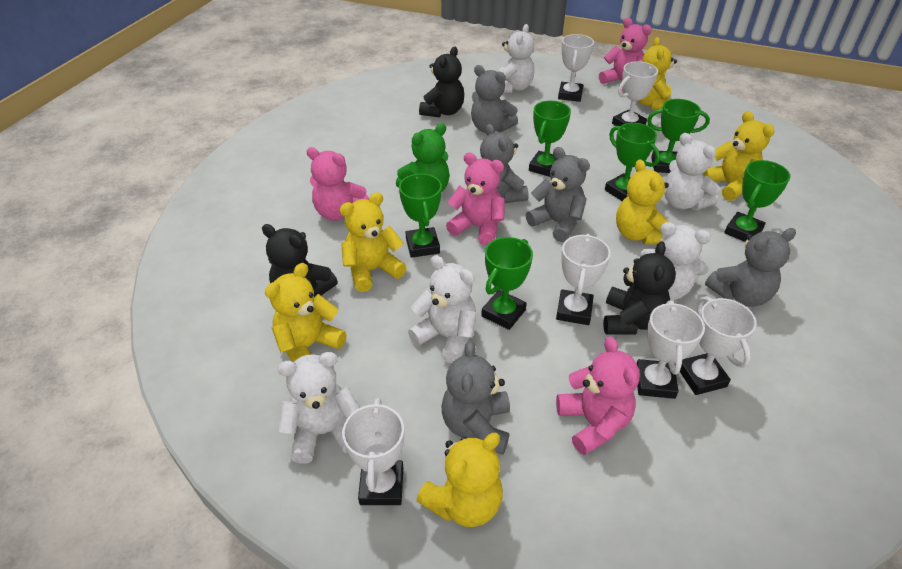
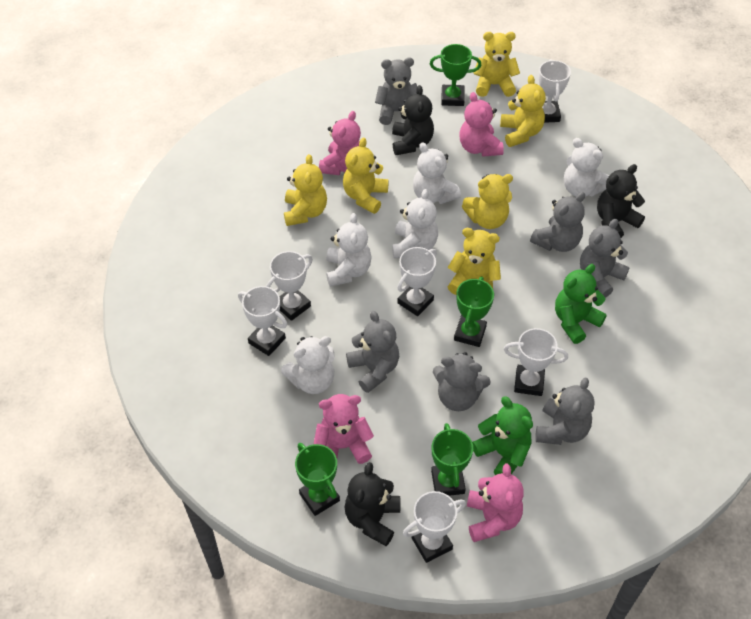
green teddy bear: [396,123,450,192] = 1 -> [472,396,533,475] [555,264,607,344] = 2
green trophy: [399,173,442,258] [481,237,533,330] [529,101,571,177] [605,123,660,201] [647,99,710,173] [724,160,791,242] = 6 -> [295,443,340,516] [430,44,481,106] [431,423,473,496] [454,277,494,347] = 4
grey teddy bear: [442,341,510,455] [471,65,518,133] [480,124,529,203] [526,147,590,242] [705,228,796,307] = 5 -> [346,311,399,393] [375,58,417,125] [433,352,491,411] [530,192,585,252] [535,377,594,445] [580,219,630,298] = 6

